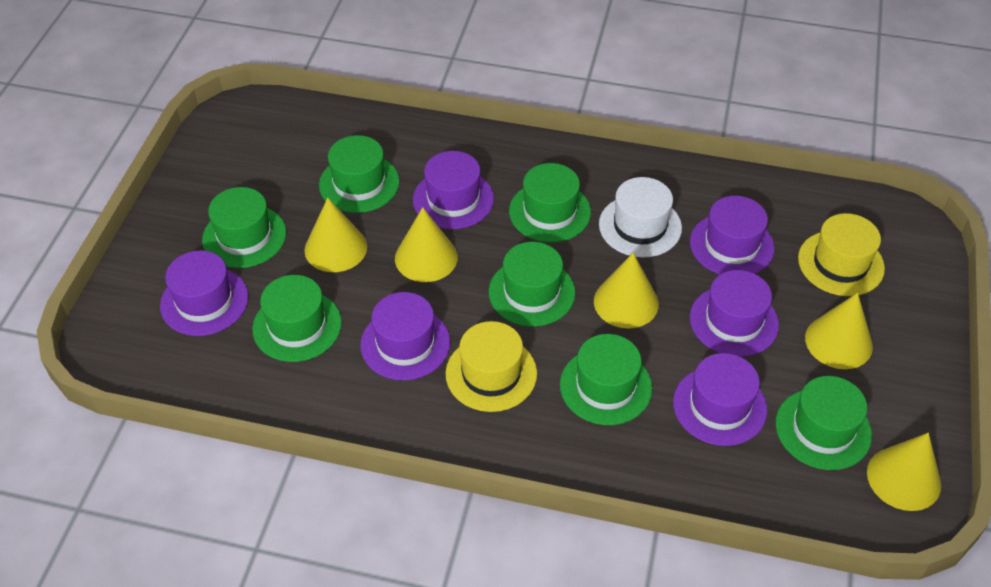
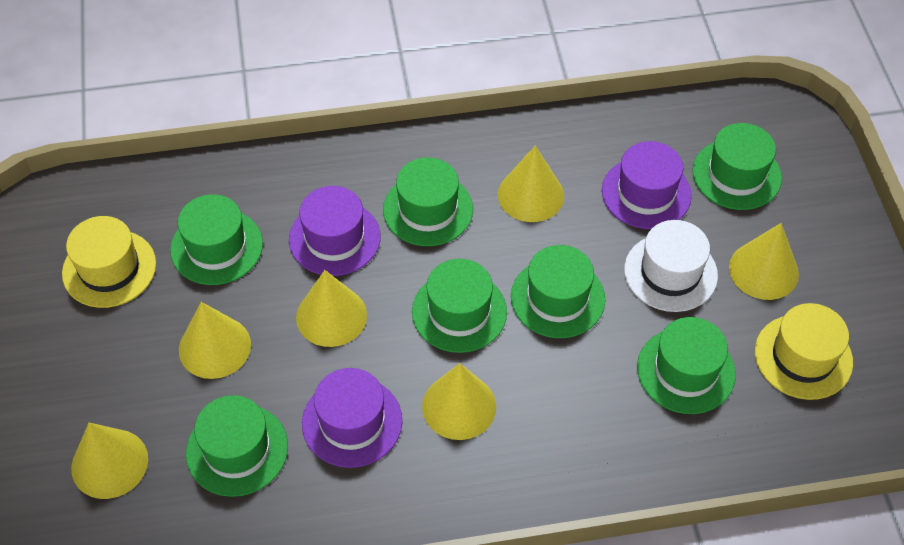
purple hat: [160,250,249,336] [360,292,450,381] [413,151,494,229] [673,353,767,446] [690,196,774,275] [690,270,779,357] = 6 -> [289,186,380,276] [302,368,402,468] [602,141,692,229] = 3
yellow cone: [304,198,367,272] [395,207,458,282] [594,253,659,329] [805,293,873,369] [867,433,941,511] = 5 -> [71,423,148,499] [179,302,251,379] [296,270,367,347] [422,363,496,440] [498,146,564,222] [729,223,799,300] = 6

